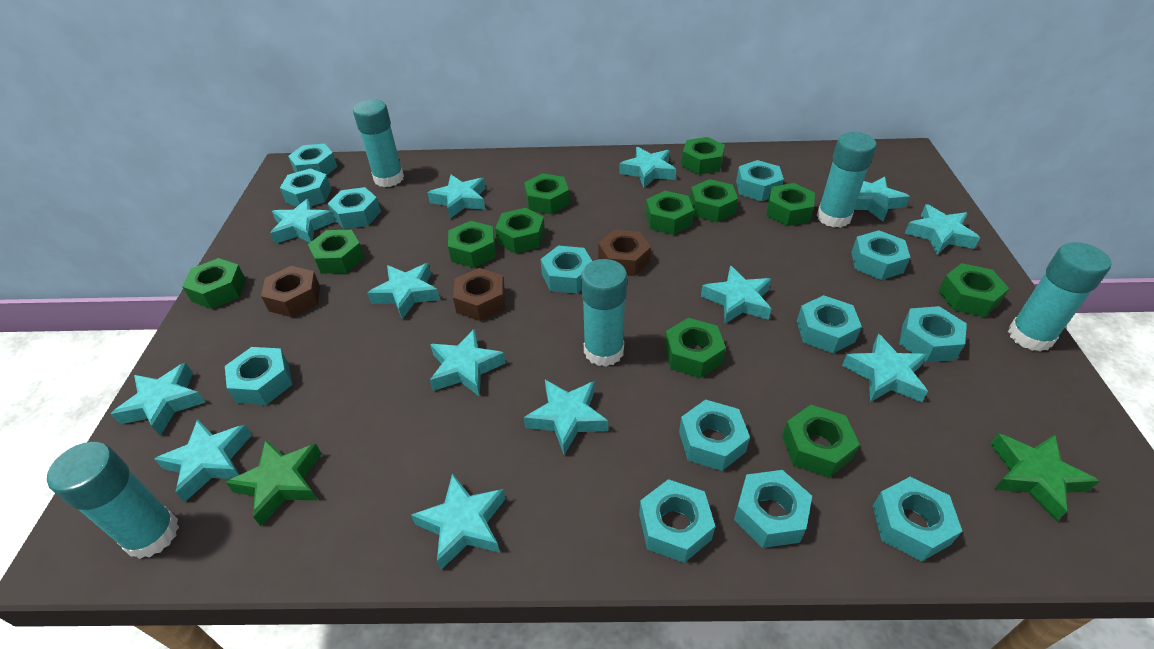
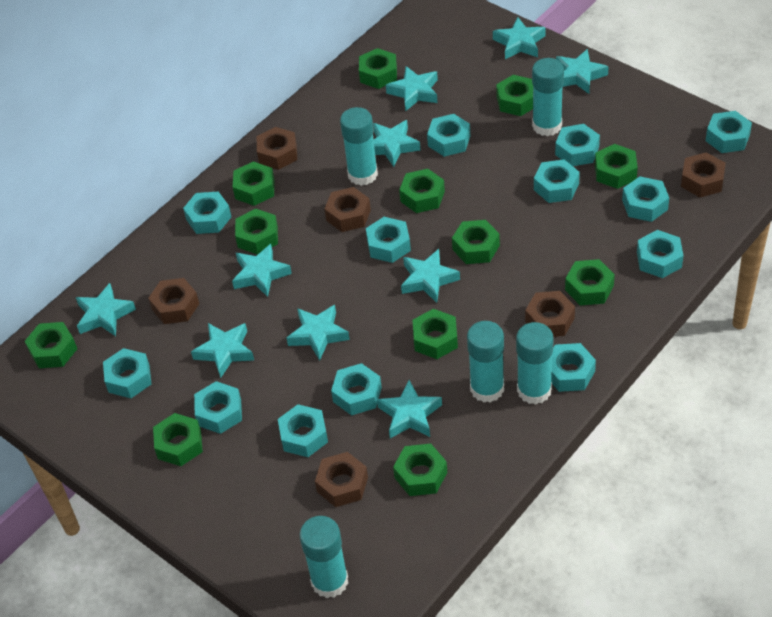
brown nut: [261,266,320,317] [453,268,505,321] [598,230,651,276] = 3 -> [148,278,199,324] [257,127,297,170] [315,452,368,507] [324,187,371,232] [525,291,575,337] [681,152,726,197] = 6
green star: [225,439,322,526] [990,434,1099,521] = 2 -> none = 0
turquoise star: [111,362,206,436] [154,419,252,503] [270,198,335,244] [367,263,440,319] [411,473,506,570] [428,175,486,219] [430,328,506,397] [524,380,608,455] [619,147,676,188] [701,266,771,324] [842,334,928,402] [854,176,910,222] [905,204,980,255] = 13 -> [75,283,136,336] [191,323,254,378] [232,244,292,297] [287,305,350,360] [373,120,420,167] [377,380,442,438] [386,66,438,112] [401,249,460,303] [493,17,546,59] [556,49,609,94] = 10

